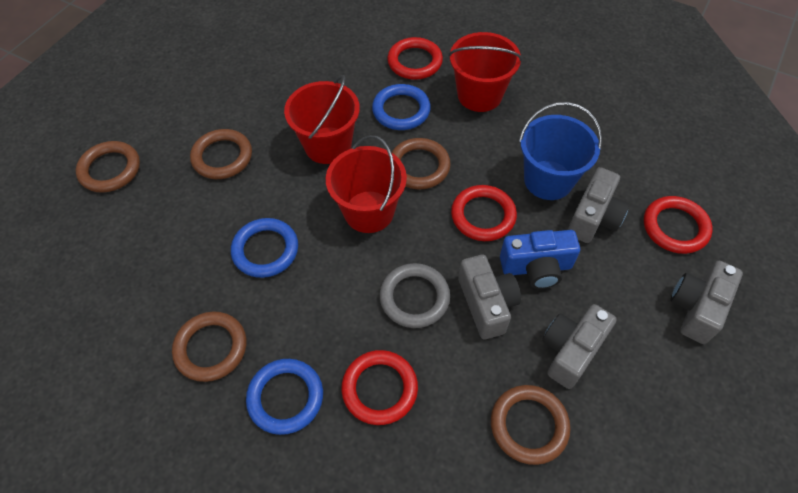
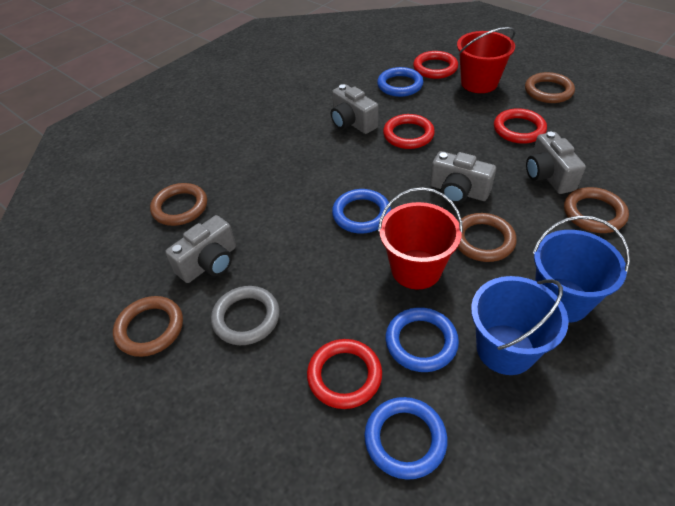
blue bucket: [519,102,602,200] = 1 -> [471,276,569,375] [533,216,630,323] = 2
blue camera: [500,230,580,289] = 1 -> none = 0
blue ring: [231,218,298,278] [246,359,323,435] [372,84,431,130] = 3 -> [332,189,391,233] [364,397,448,480] [377,67,423,97] [385,307,459,372] = 4
red bucket: [284,75,360,164] [326,135,407,233] [448,32,522,112] = 3 -> [378,187,463,289] [457,27,516,93] = 2

